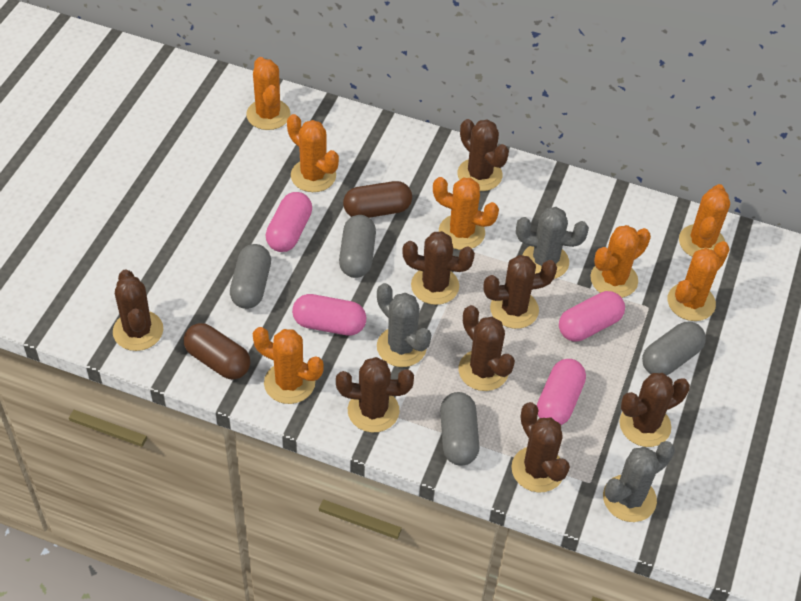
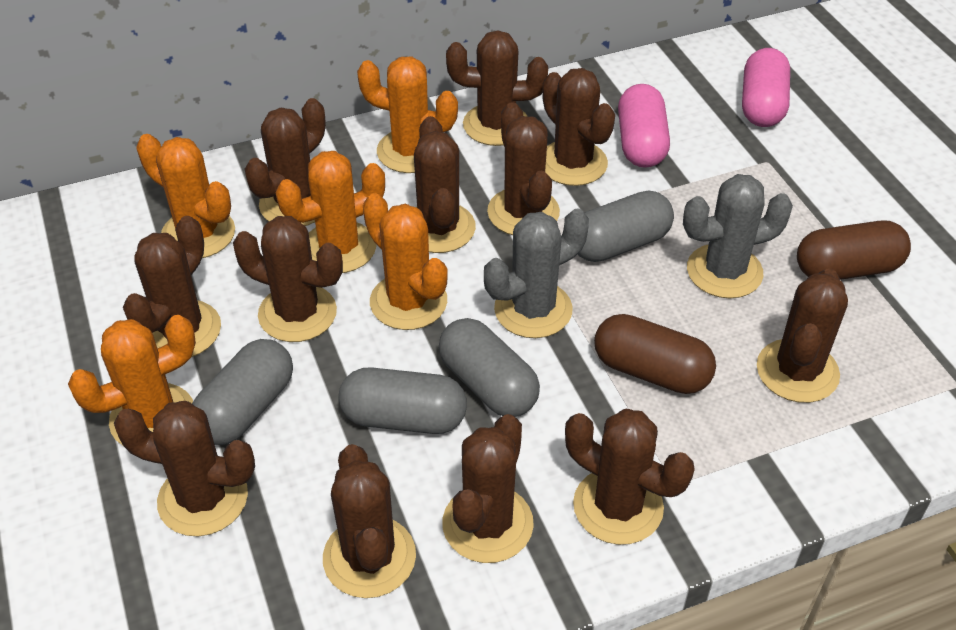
brown cactus: [113,269,163,351] [336,357,414,432] [402,231,475,305] [458,119,509,191] [459,305,515,391] [483,255,557,329] [511,402,570,492] [619,373,690,447] = 8 -> [114,401,255,536] [123,216,221,357] [233,216,343,342] [245,98,326,226] [323,444,416,598] [414,116,476,253] [442,414,534,563] [446,31,548,146] [487,102,560,235] [542,68,615,186] [565,409,695,545] [757,268,848,403] = 12
grey cactus: [377,283,431,367] [516,207,589,279] [603,441,675,522] = 3 -> [484,209,589,338] [683,174,793,298] = 2
orange cactus: [246,57,290,130] [253,327,324,404] [287,114,339,192] [433,177,499,250] [590,225,651,298] [668,241,730,321] [679,184,730,257] = 7 -> [68,315,196,445] [136,134,235,258] [276,151,385,273] [357,57,458,173] [363,193,448,330] = 5
pink capsule: [266,192,312,252] [292,294,366,336] [537,359,586,425] [559,291,625,342] = 4 -> [618,84,670,168] [742,48,790,127] = 2

